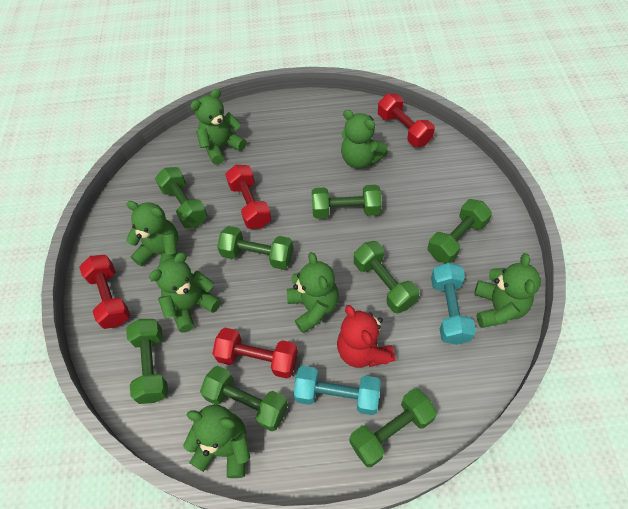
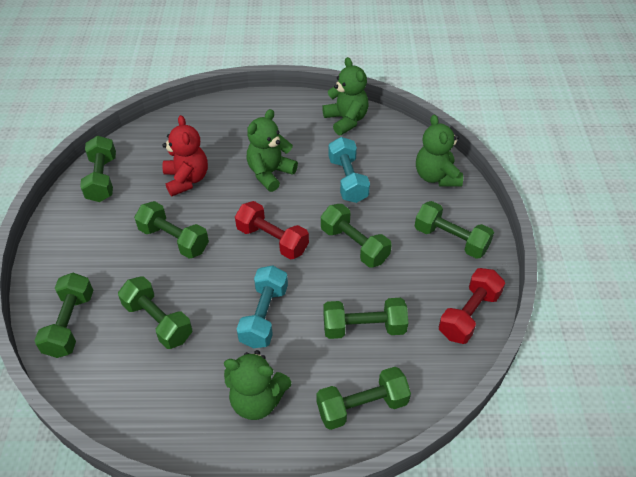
green teddy bear: [126,201,179,266] [149,253,221,333] [183,405,250,478] [190,89,246,165] [287,252,339,333] [341,110,388,169] [474,253,541,328] = 7 -> [224,350,291,420] [247,109,298,192] [322,57,369,135] [416,115,463,187] = 4
red dumbbell: [79,255,130,329] [212,328,298,379] [225,165,272,229] [378,94,435,147] = 4 -> [235,201,309,259] [439,268,505,344] = 2

